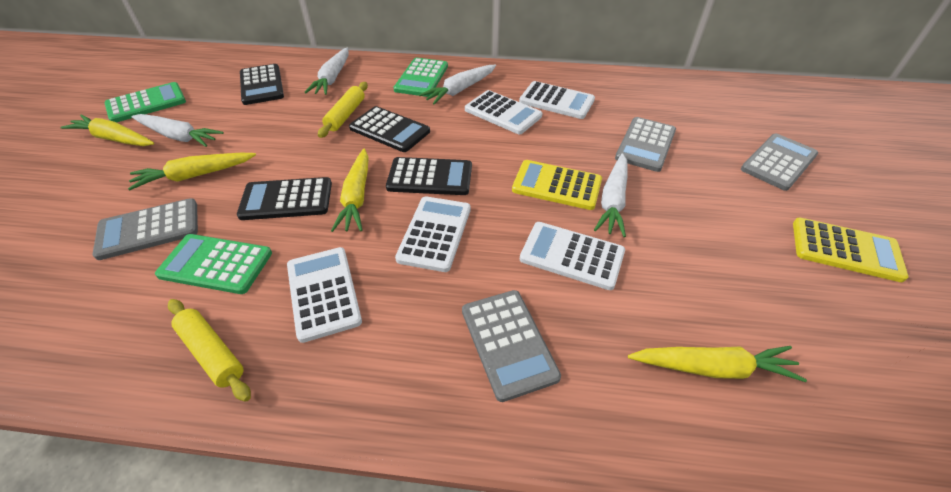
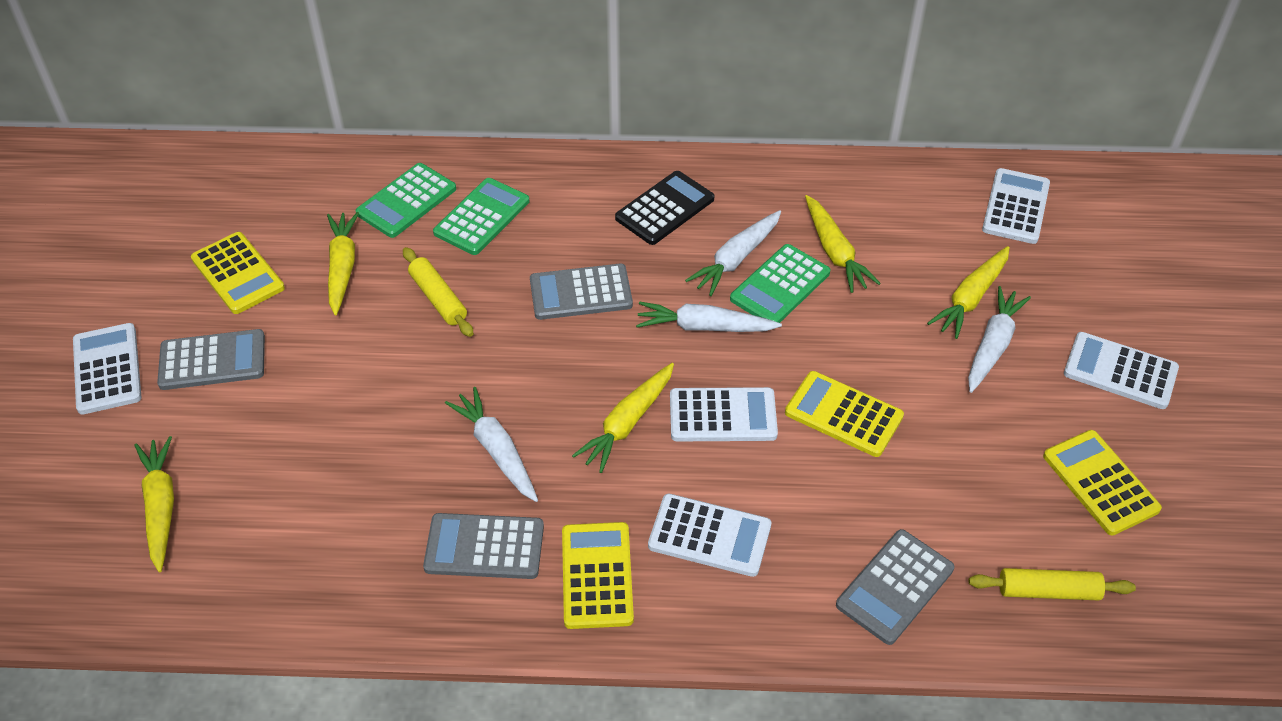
black calculator: [237,177,332,220] [240,64,284,105] [349,106,430,152] [386,157,472,195] = 4 -> [615,171,714,245] = 1
yellow calculator: [512,160,602,210] [793,218,909,282] = 2 -> [191,232,285,314] [562,522,634,629] [785,371,904,457] [1043,430,1162,536] = 4
yellow carrot: [60,114,154,146] [128,153,256,191] [331,149,369,232] [628,346,807,382] = 4 -> [134,436,174,572] [327,212,359,315] [572,363,674,473] [805,195,881,293] [927,246,1009,339] = 5

